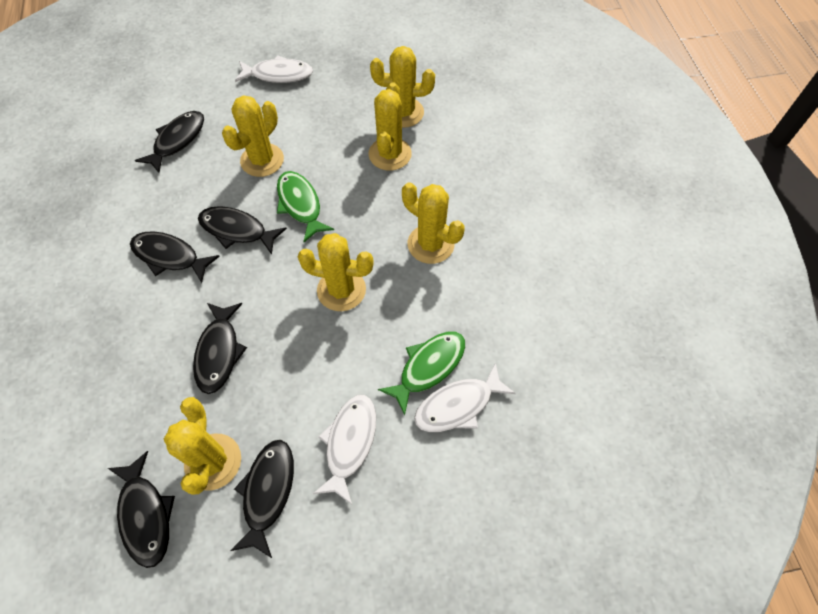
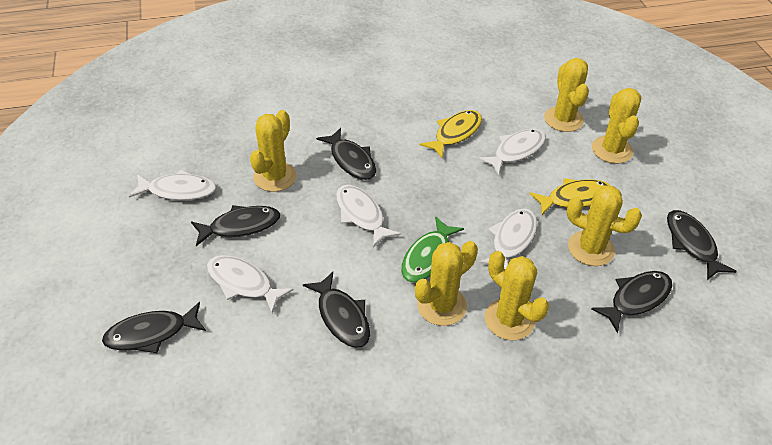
green fish: [277,171,334,242] [378,332,465,415] = 2 -> [401,216,464,283] = 1
white fish: [235,55,313,83] [313,395,376,504] [414,362,516,432] = 3 -> [129,169,216,200] [207,255,293,313] [336,185,401,248] [478,129,546,175] [480,208,537,270] = 5
yellow fish: none = 0 -> [420,110,482,158] [529,178,611,215] = 2

